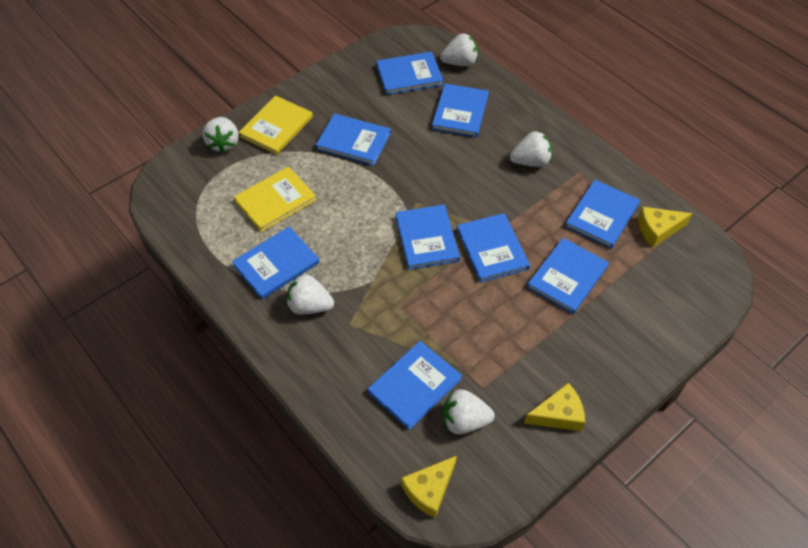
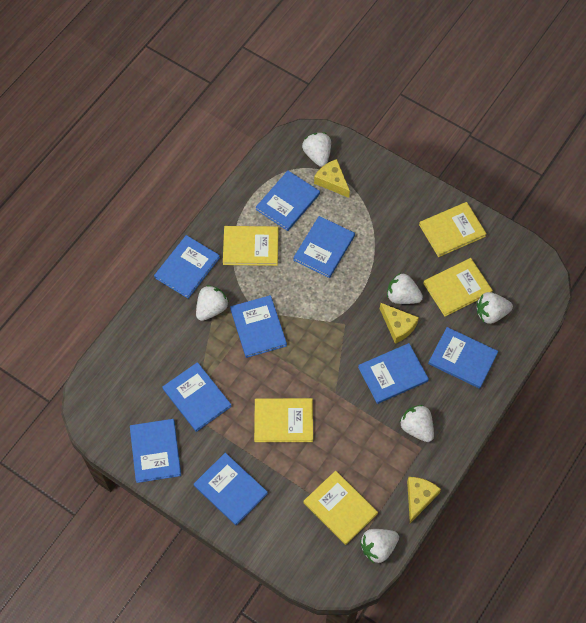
white strawberry: [203,117,239,153] [287,274,334,314] [440,33,478,66] [443,389,495,435] [510,131,552,167] = 5 -> [196,285,229,321] [302,133,331,167] [360,529,399,563] [387,273,423,304] [400,405,434,442] [477,292,513,324] = 6
yellow book: [234,166,316,232] [238,95,313,155] = 2 -> [223,226,279,266] [254,398,313,442] [304,471,378,545] [419,202,487,257] [423,258,493,317] = 5

